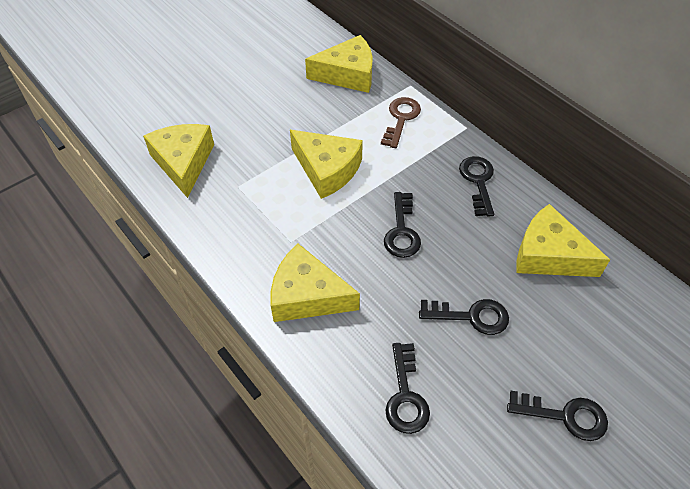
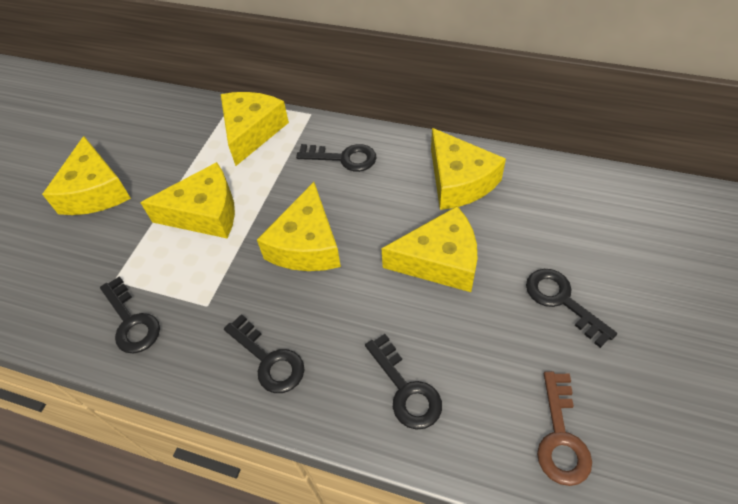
yellow cheese: [143,124,214,198] [271,244,360,322] [290,130,363,199] [305,35,373,93] [516,204,610,277] = 5 -> [42,136,131,215] [140,162,235,239] [221,92,289,166] [257,182,341,271] [381,206,477,292] [431,128,506,210] = 6

